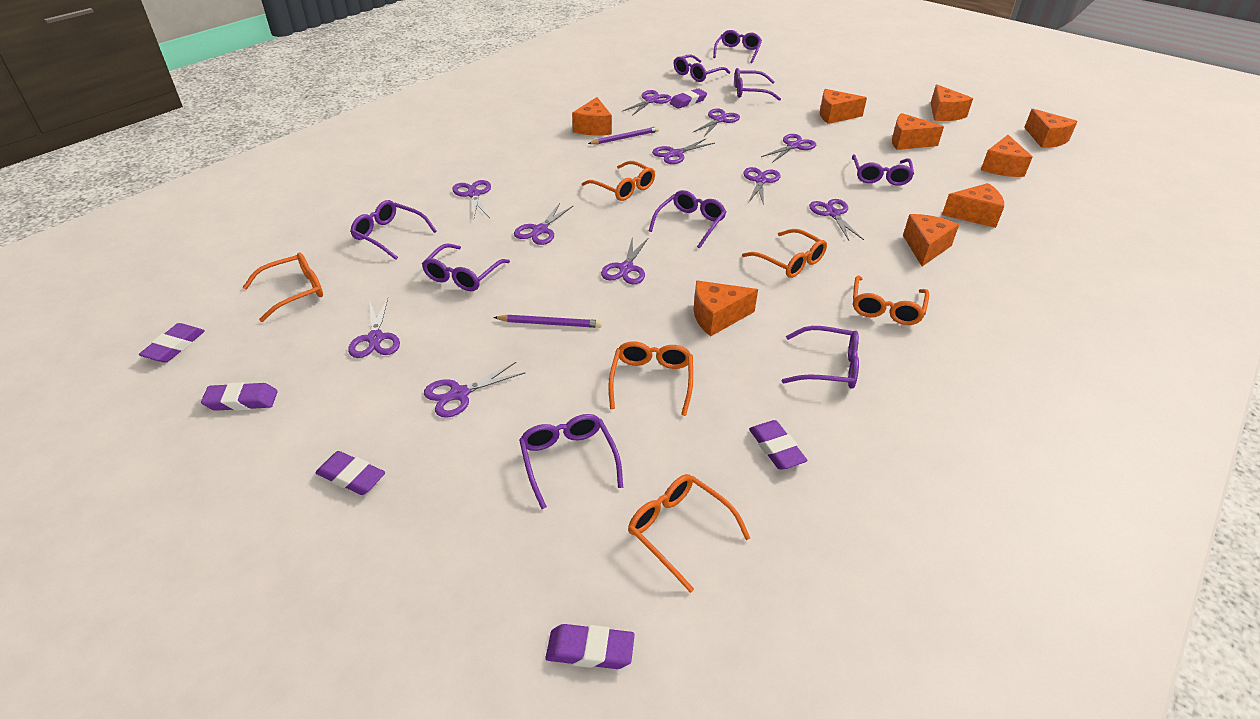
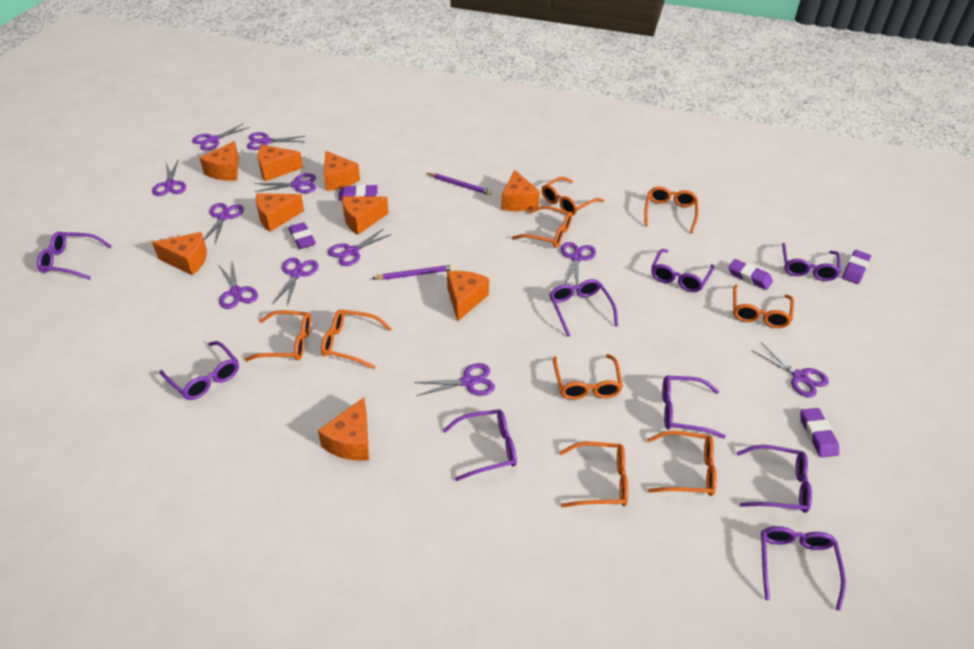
orange glasses: [243,252,323,322] [582,161,655,201] [608,341,693,416] [628,474,750,593] [742,229,827,278] [853,275,929,325] = 6 -> [245,310,311,361] [321,309,392,369] [512,206,572,248] [542,177,604,216] [553,354,623,400] [559,442,629,508] [644,187,698,233] [647,431,717,496] [733,285,794,328] = 9
purple eraser: [139,323,205,362] [201,382,278,411] [315,451,385,495] [545,624,635,669] [669,88,707,109] [749,420,807,470] = 6 -> [288,222,316,249] [338,184,377,201] [728,259,773,290] [801,408,839,457] [842,250,871,284] = 5

